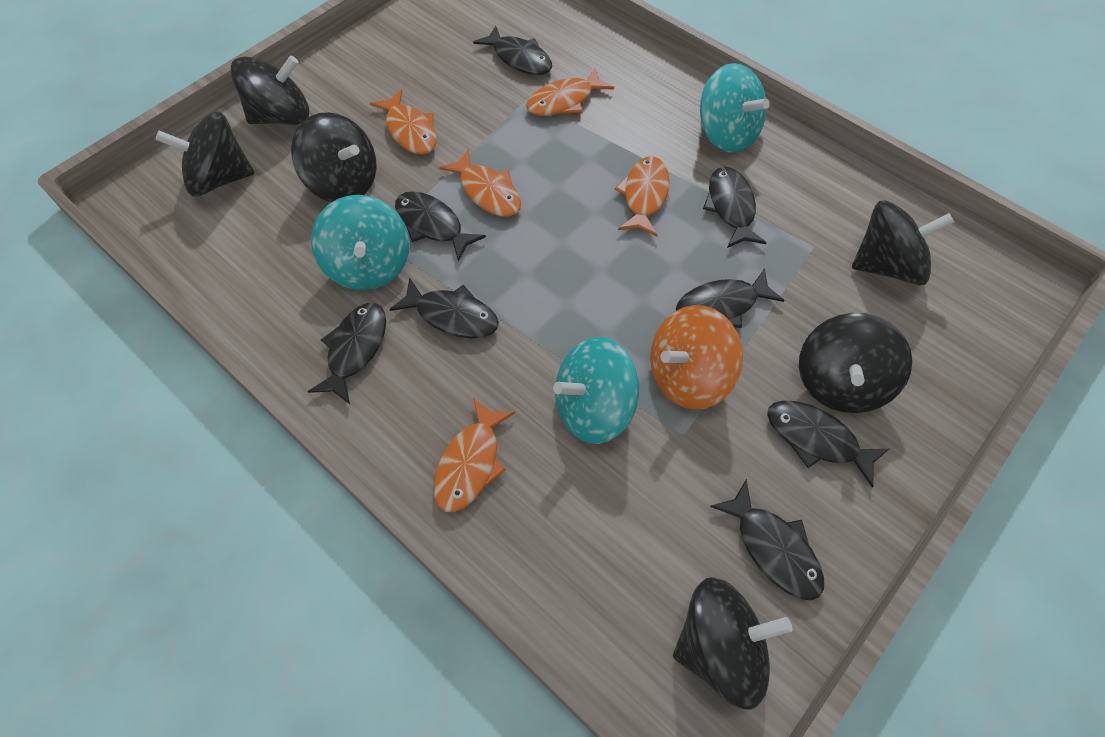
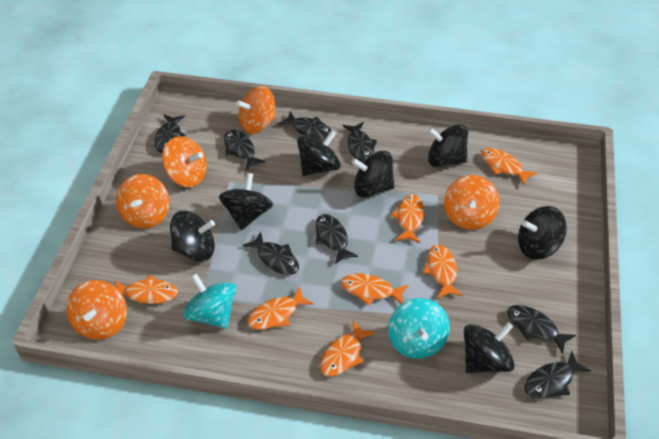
black spinning top: [156,112,255,196] [230,56,309,125] [291,112,377,202] [673,577,793,710] [799,313,912,413] [852,201,954,285] = 6 -> [170,211,215,262] [219,173,273,230] [297,130,341,176] [351,151,395,198] [428,124,468,167] [464,322,515,373] [518,206,567,260] = 7
orange fish: [370,90,437,155] [433,398,515,512] [439,149,521,217] [526,68,614,116] [615,156,670,237] = 5 -> [115,275,178,304] [247,286,314,330] [320,320,376,377] [341,274,409,305] [391,194,425,243] [423,245,463,298] [481,148,537,185] = 7
orange spinning top: [650,305,743,410] = 1 -> [66,280,127,340] [116,174,170,228] [162,136,207,187] [236,86,276,134] [444,175,500,230] = 5
turquoise spinning top: [311,195,410,290] [553,337,639,444] [700,63,770,153] = 3 -> [183,273,236,329] [388,298,450,359] = 2

